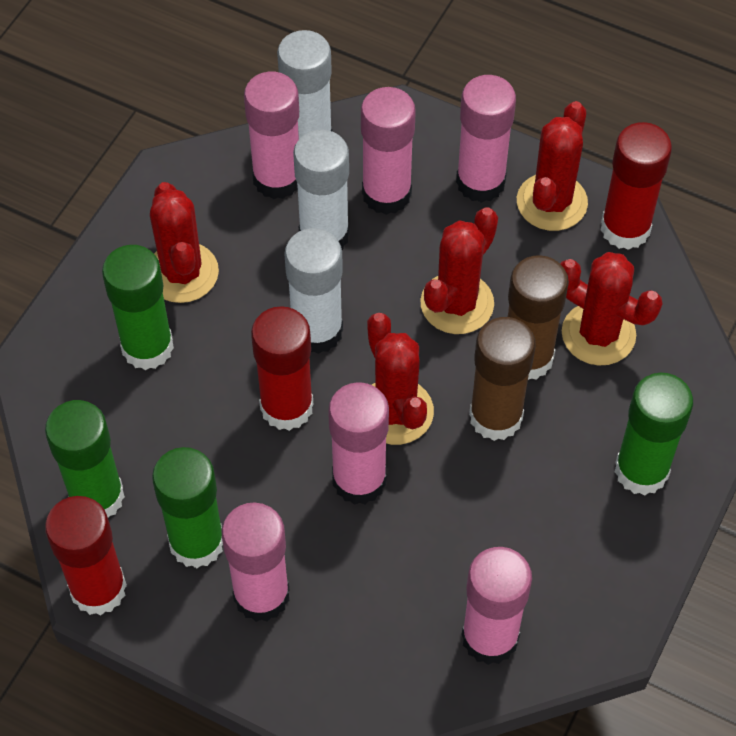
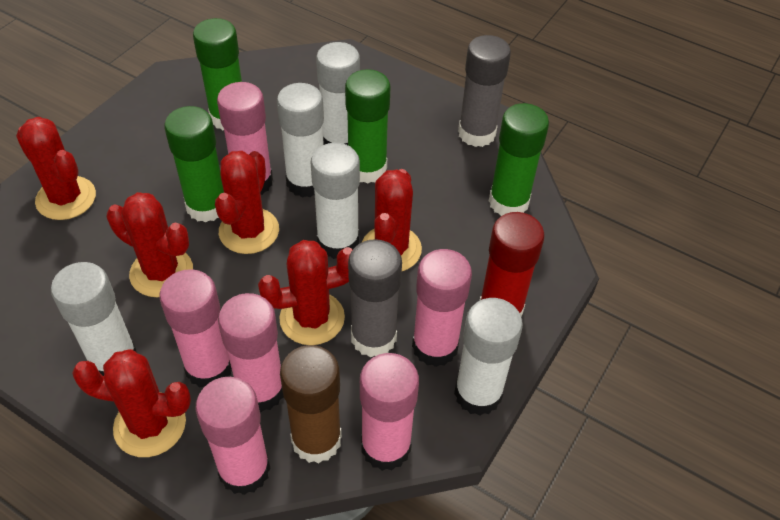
brown glue stick: [469,317,536,441] [508,255,569,380] = 2 -> [280,345,342,463] = 1
grey glue stick: none = 0 -> [348,239,402,357] [458,35,511,147] = 2
red cactus: [150,182,219,303] [367,313,434,445] [420,207,498,334] [517,101,588,231] [560,252,663,366] = 5 -> [16,117,96,220] [72,349,191,457] [107,192,193,297] [215,151,279,254] [258,240,353,345] [362,169,422,271] = 6
red glue stick: [45,496,127,615] [251,306,313,431] [601,122,672,250] = 3 -> [479,212,545,317] = 1
white glue stick: [277,30,332,139] [284,228,343,354] [293,130,349,250] = 3 -> [51,262,136,376] [277,83,324,198] [311,143,360,259] [316,42,360,145] [454,298,523,416] = 5

